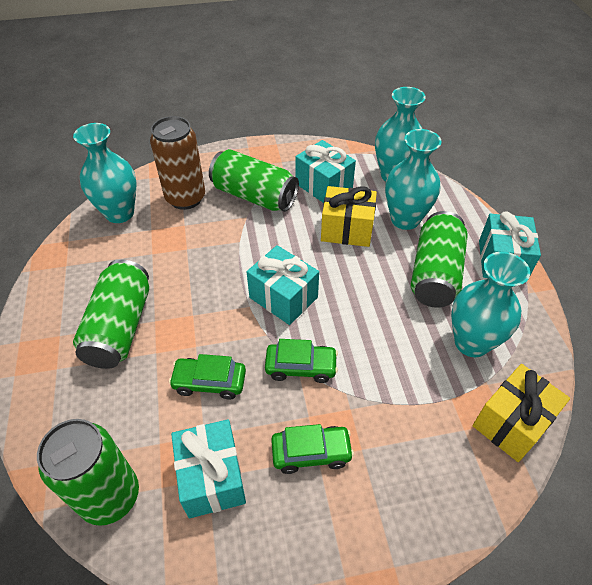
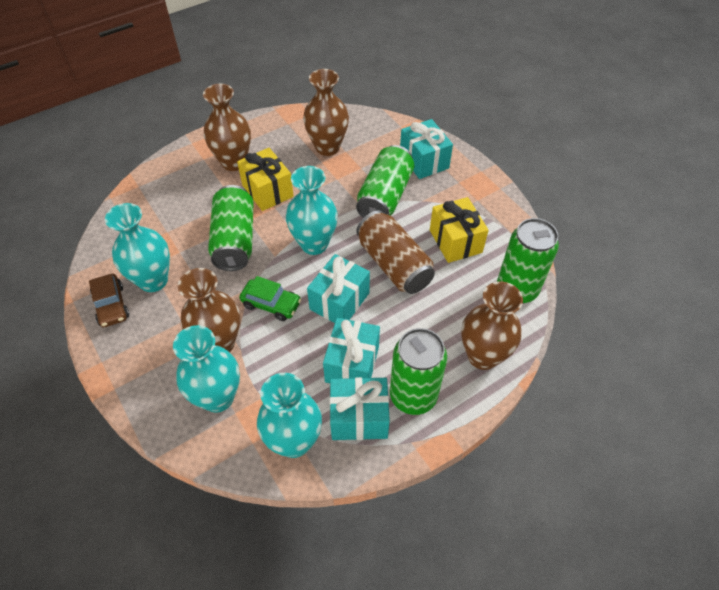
brown car: none = 0 -> [89,274,129,327] = 1
brown vase: none = 0 -> [178,268,240,352] [203,84,251,171] [303,69,349,156] [461,282,523,370] = 4
green car: [169,354,246,400] [265,339,338,383] [271,424,354,474] = 3 -> [239,276,302,321] = 1

